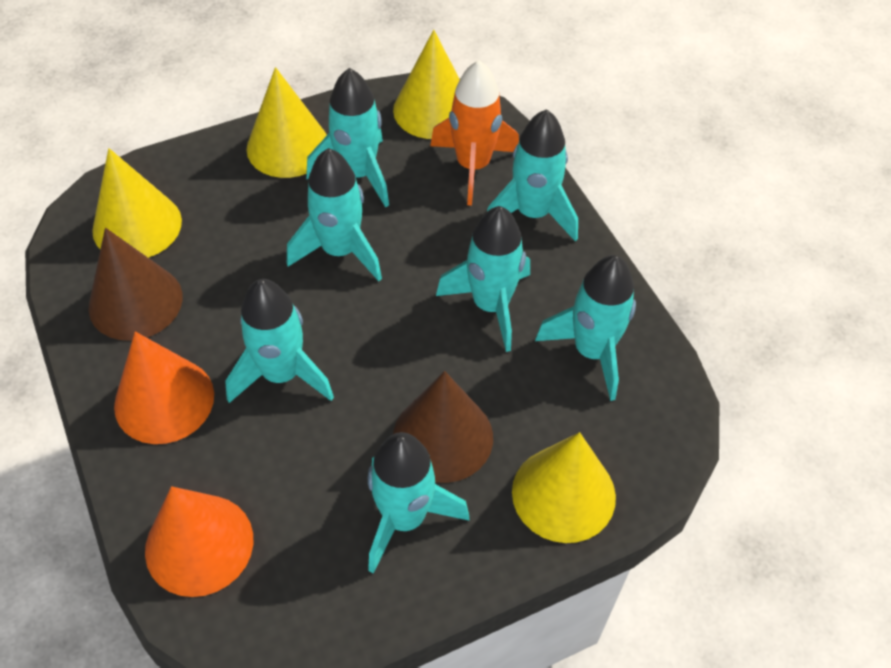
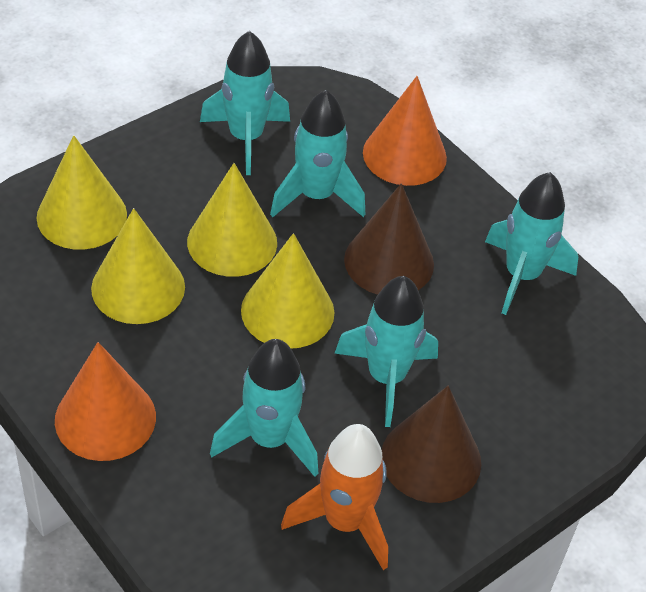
turquoise rocket: [225,279,334,403] [287,148,382,281] [306,68,389,208] [368,432,469,573] [436,206,530,352] [487,109,578,241] [535,255,636,401] = 7 -> [200,31,290,175] [210,339,318,477] [270,90,365,217] [334,276,438,427] [485,172,578,315] = 5

